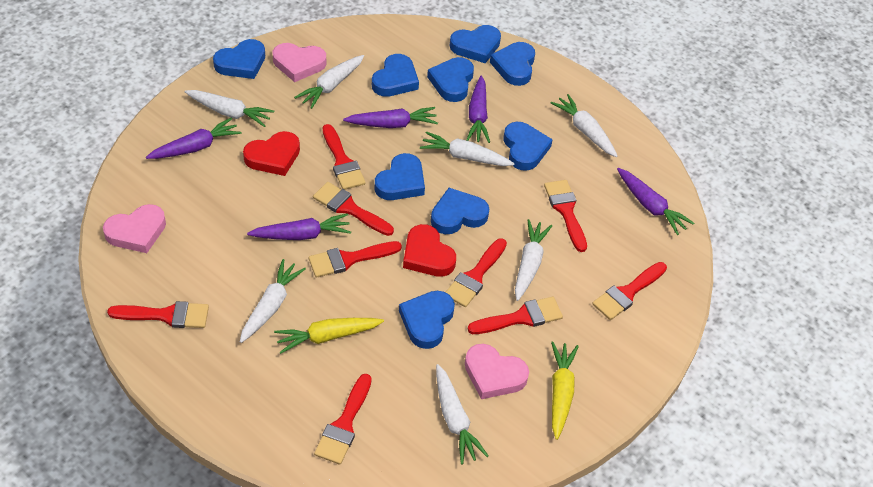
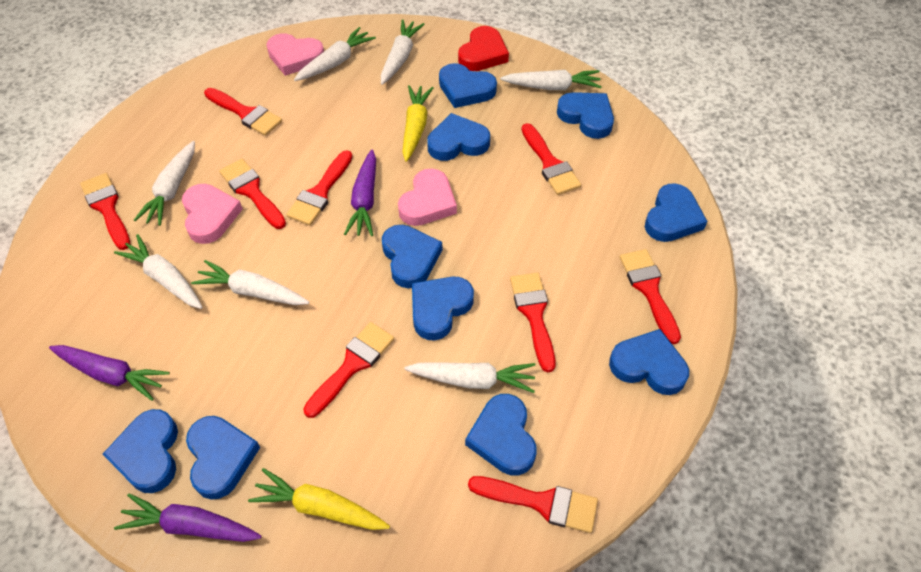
blue heart: [213,39,265,79] [372,54,419,97] [374,153,425,200] [399,291,455,349] [427,57,474,102] [431,188,489,234] [450,25,501,63] [490,42,535,86] [504,122,553,171] = 9 -> [102,409,178,493] [186,416,260,500] [382,225,443,289] [412,277,474,340] [427,113,490,161] [439,63,497,108] [465,394,537,475] [557,92,614,139] [609,329,689,395] [645,183,708,242] = 10
purple carrot: [146,118,241,159] [247,213,351,240] [343,107,438,128] [466,76,490,143] [617,168,694,235] = 5 -> [49,345,170,401] [114,493,261,542] [344,149,376,236] = 3
red heart: [243,131,300,176] [403,224,456,277] = 2 -> [458,26,509,71] = 1

